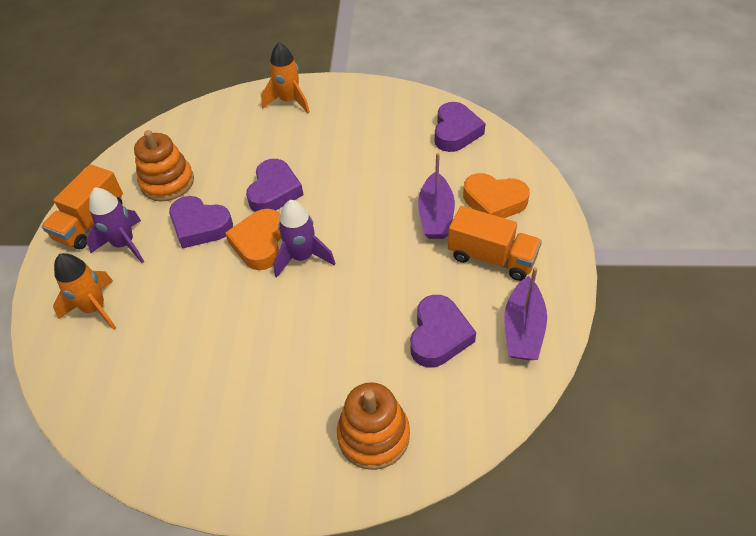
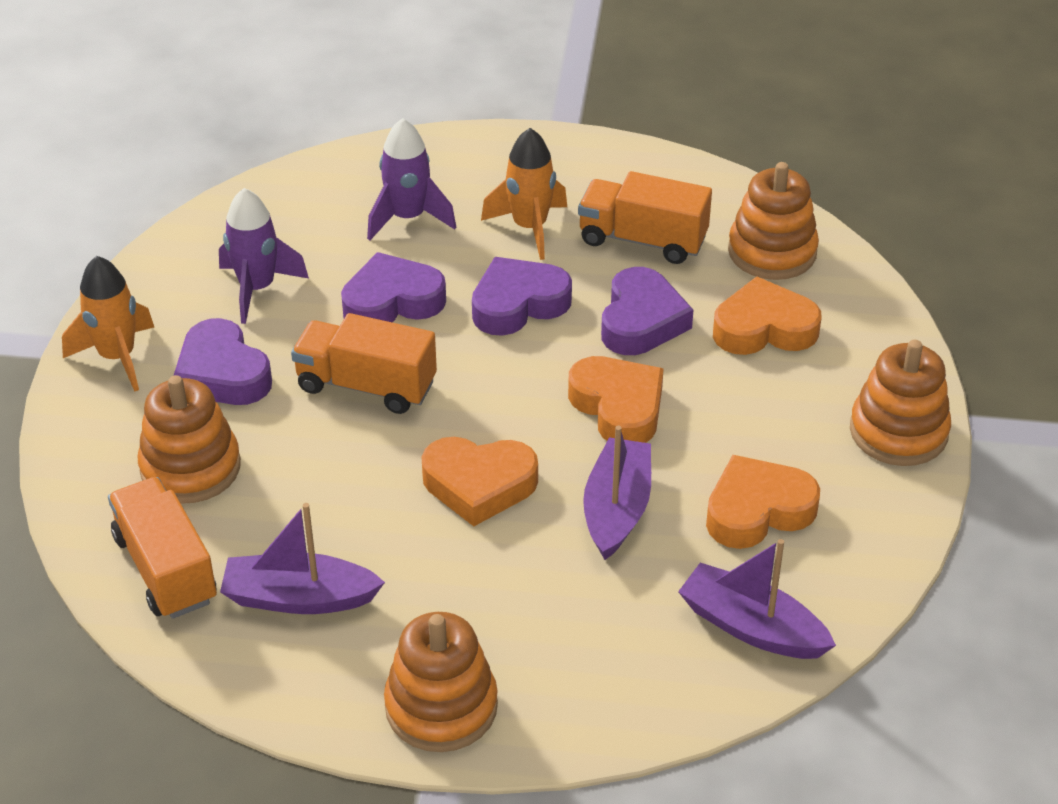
orange heart: [225,209,281,270] [463,173,530,218] = 2 -> [421,437,538,526] [568,356,664,443] [706,455,820,549] [713,276,822,355] = 4
orange stacking toy: [134,130,194,201] [337,382,410,470] = 2 -> [138,375,241,504] [384,612,498,752] [728,162,819,280] [850,340,951,466] = 4
orange truck: [42,164,123,250] [448,206,542,281] = 2 -> [108,477,217,619] [291,313,437,414] [578,171,712,264] = 3
purple boat: [418,153,455,239] [504,267,547,360] = 2 -> [220,503,385,614] [583,426,651,560] [678,539,836,659] = 3

